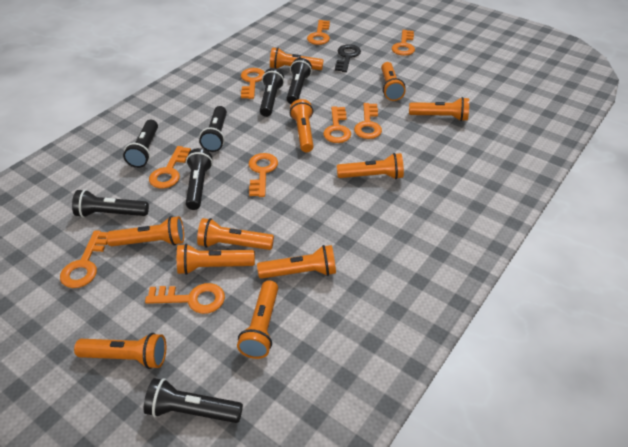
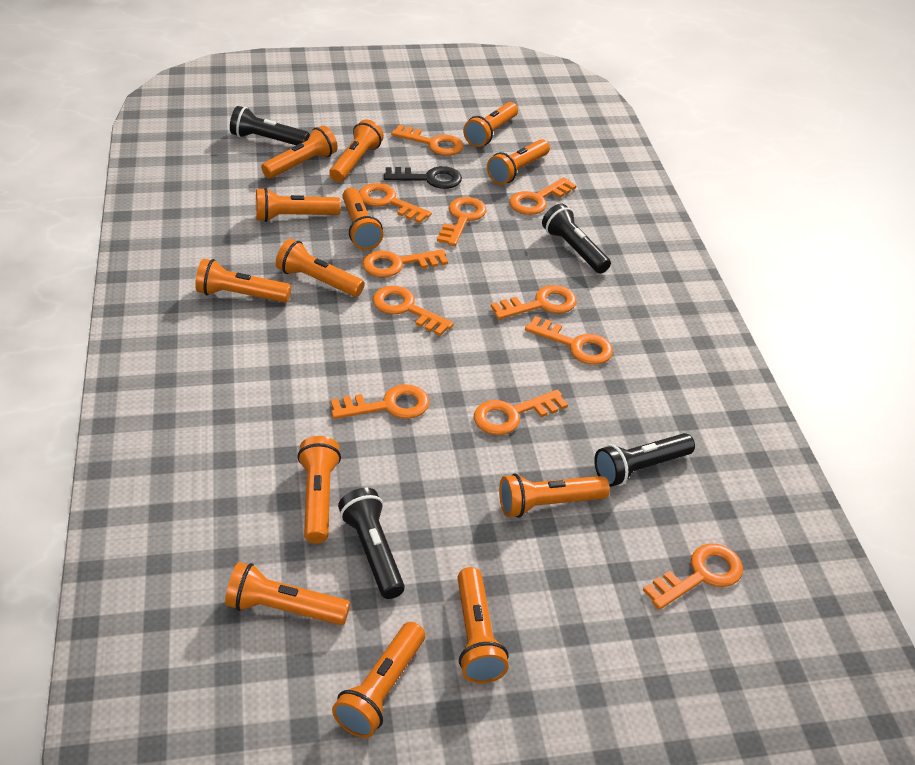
black flashlight: [72,189,149,218] [123,120,158,168] [144,378,243,423] [186,148,213,210] [199,106,227,152] [260,68,284,117] [287,58,312,104] = 7 -> [230,106,310,145] [338,488,405,599] [542,204,611,273] [594,433,695,487] = 4
orange flashlight: [74,333,166,369] [106,216,184,246] [177,244,255,275] [197,218,274,250] [237,280,278,359] [257,245,336,279] [270,47,324,70] [290,99,314,152] [337,153,404,179] [381,62,406,101] [409,97,469,121] = 11 -> [195,259,291,302] [225,562,350,625] [256,188,341,222] [261,125,338,178] [276,239,365,297] [297,436,341,544] [329,120,384,182] [332,622,425,738] [342,188,383,250] [457,567,509,683] [463,102,518,147] [487,139,550,185] [499,474,610,518] = 13
orange key: [60,230,107,288] [145,283,225,314] [149,146,191,188] [241,68,265,99] [249,153,278,197] [307,20,330,45] [323,106,351,143] [354,103,382,139] [392,30,415,56] = 9 -> [331,384,429,419] [359,183,432,223] [362,249,448,277] [373,286,454,336] [391,125,464,156] [437,197,487,246] [474,390,568,435] [491,285,577,319] [509,177,577,215] [525,316,613,365] [643,543,743,610] = 11

